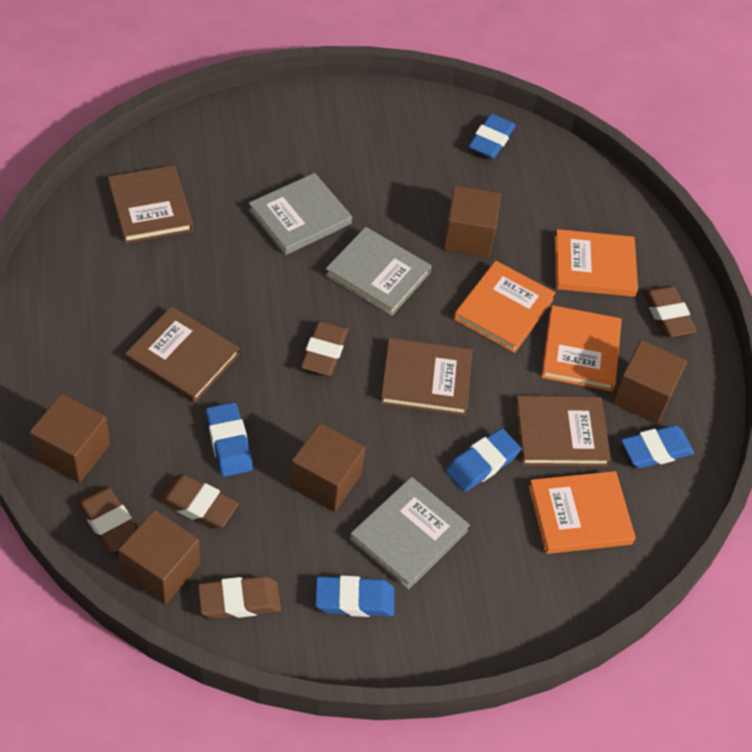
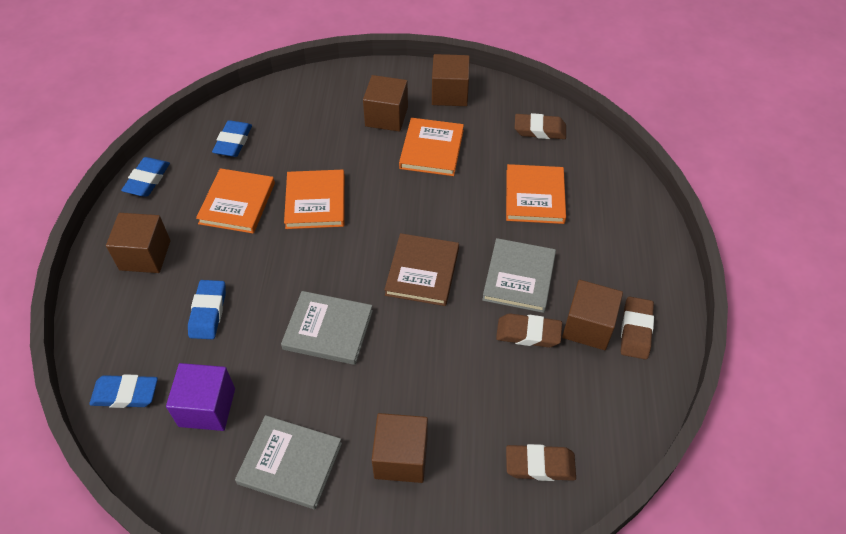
blue eraser: [205,402,253,477] [315,575,394,617] [446,428,521,492] [468,113,516,159] [621,425,694,468] = 5 -> [89,374,158,408] [121,157,170,197] [188,280,226,339] [212,120,252,157] = 4
brown book: [108,166,193,244] [125,306,239,403] [380,338,472,416] [515,396,611,467] = 4 -> [384,233,459,306] = 1
brown eraser: [77,486,137,553] [158,474,239,529] [198,576,281,619] [301,320,348,376] [643,286,696,337] = 5 -> [496,313,562,348] [506,444,576,481] [515,113,566,139] [621,297,654,359] = 4
purple cube: none = 0 -> [166,363,235,431] = 1

